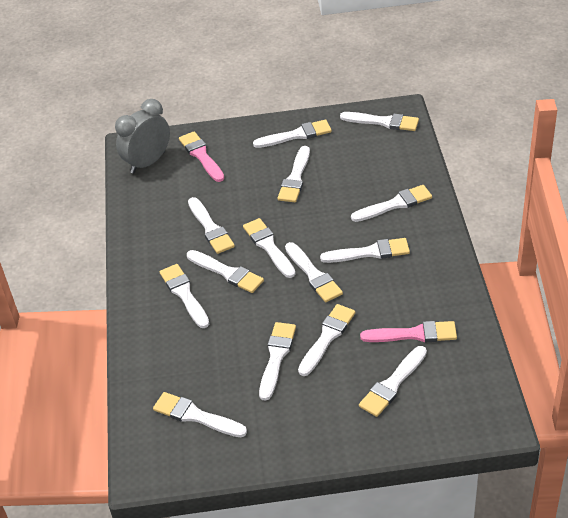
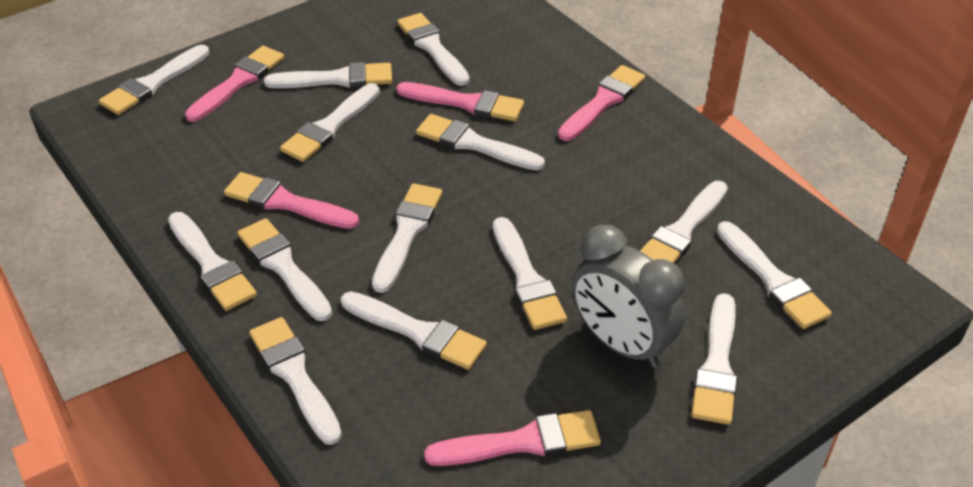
pink brush: [179,131,224,182] [360,321,457,343] = 2 -> [185,46,284,122] [224,172,359,229] [396,82,524,121] [424,410,601,466] [558,65,646,141] = 5

